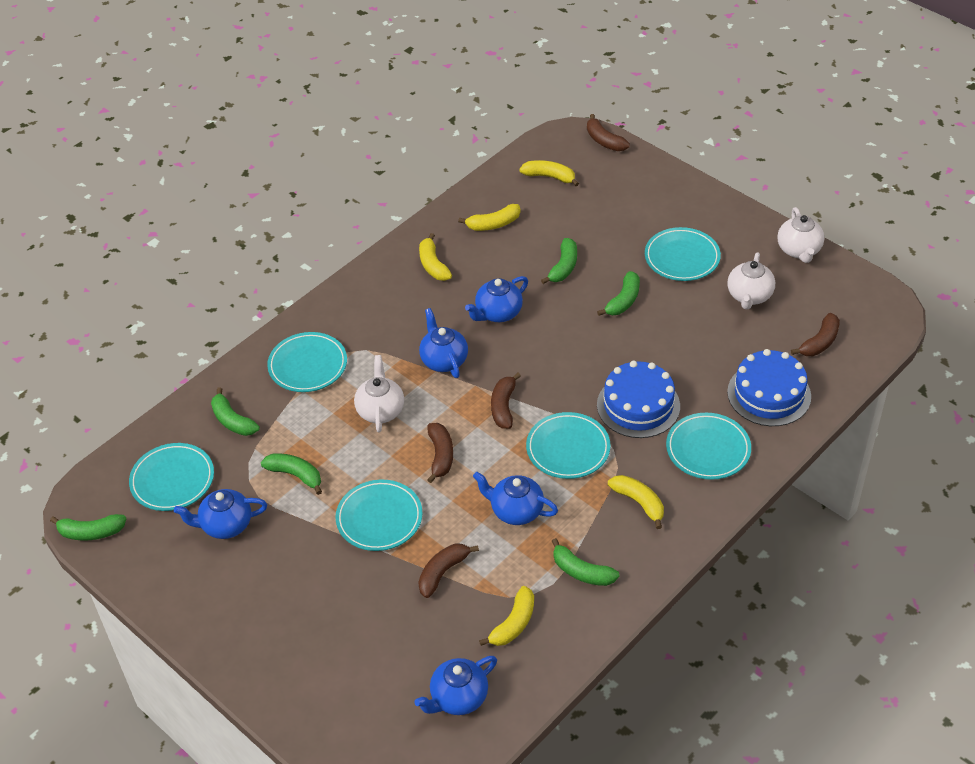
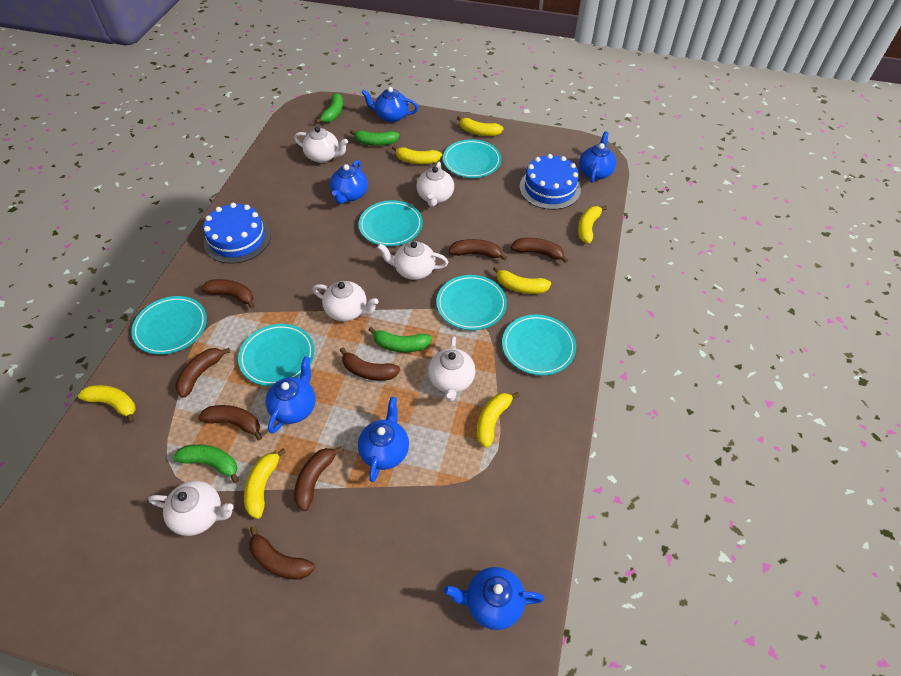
blue teapot: [174,489,267,539] [414,656,497,715] [419,308,468,378] [465,276,528,322] [473,472,558,525] = 5 -> [265,356,316,434] [330,160,368,204] [358,397,409,482] [361,87,418,123] [444,567,545,630] [579,131,616,183] = 6
brown banana: [418,544,479,598] [427,423,453,483] [491,373,521,429] [587,114,630,151] [791,313,840,356] = 5 -> [175,348,230,398] [198,405,262,440] [201,279,255,309] [249,526,315,579] [294,446,344,511] [340,347,400,381] [449,239,507,261] [511,238,568,263] = 8
green banana: [50,514,126,541] [211,387,260,436] [261,453,322,495] [541,238,577,284] [552,538,620,586] [597,271,640,316] = 6 -> [173,444,239,483] [315,93,343,124] [350,130,400,146] [368,327,432,352] = 4
white teapot: [354,355,404,433] [727,252,775,310] [777,207,824,263] = 3 -> [148,481,234,536] [294,126,348,163] [312,281,379,322] [377,241,448,280] [416,162,454,207] [428,336,475,402] = 6
yellow banana: [419,233,452,281] [458,204,520,231] [479,586,534,646] [519,160,579,186] [608,475,664,529] = 5 -> [78,385,136,423] [244,448,286,519] [392,146,442,164] [457,116,503,136] [477,392,519,448] [493,266,551,294] [578,205,607,243] = 7

